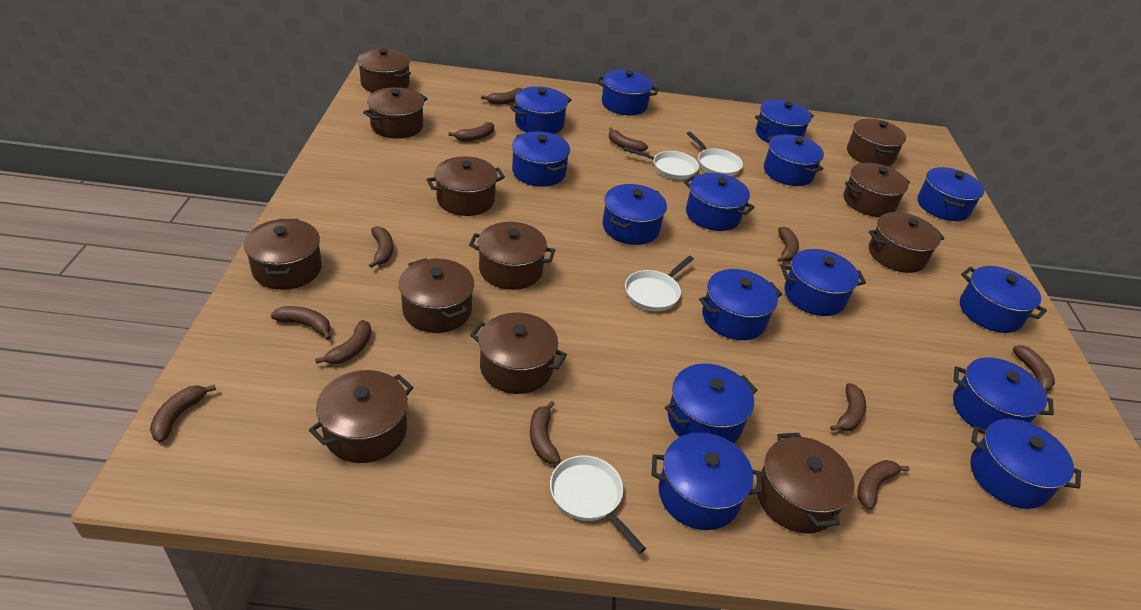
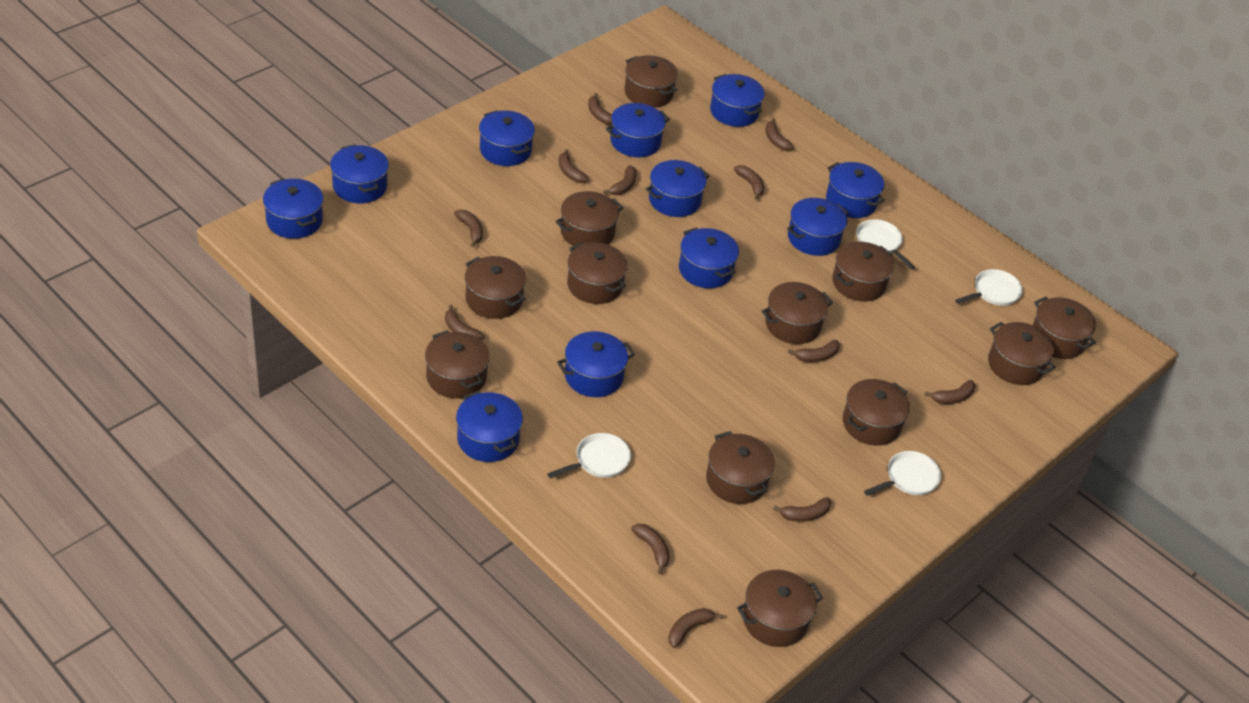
blue pot: [510,86,572,134] [512,131,570,187] [596,70,659,115] [603,184,667,245] [652,432,763,530] [665,363,757,443] [684,173,755,231] [699,269,782,340] [755,100,814,143] [764,134,824,186] [781,249,866,316] [917,167,984,221] [953,357,1054,430] [960,266,1047,333] [970,419,1081,509] = 15 -> [263,178,323,239] [330,144,389,203] [456,391,523,462] [479,110,535,166] [557,331,635,397] [606,103,670,157] [645,160,710,217] [679,227,739,288] [710,74,765,127] [787,198,849,256] [826,162,885,218] = 11

